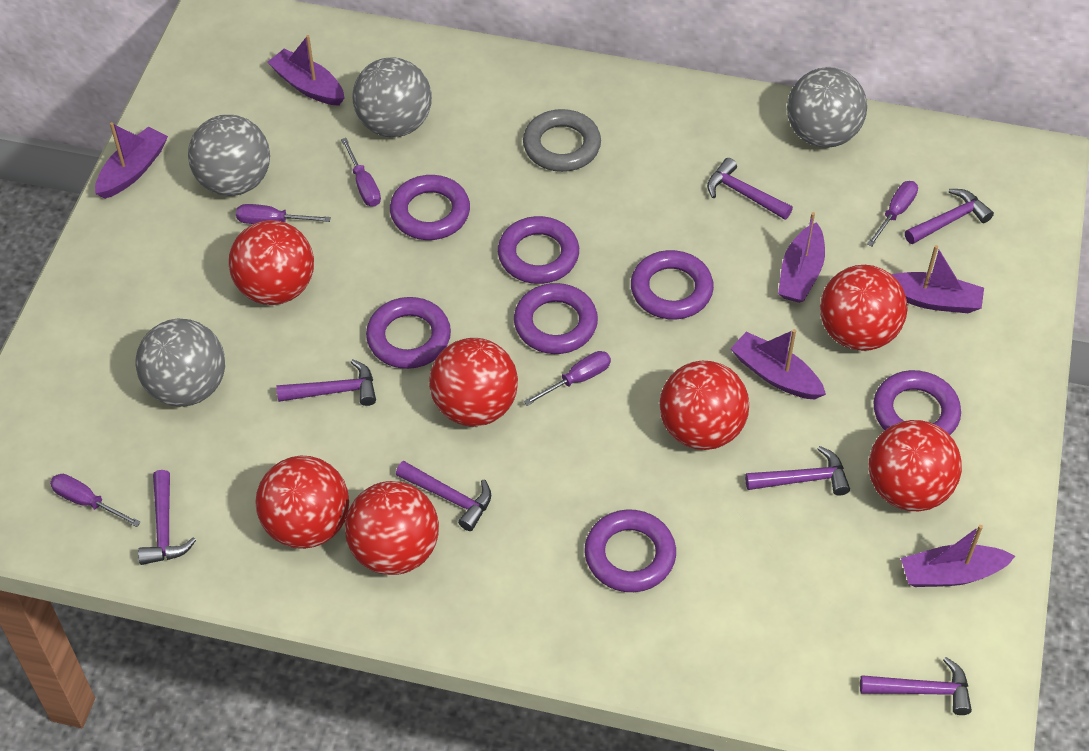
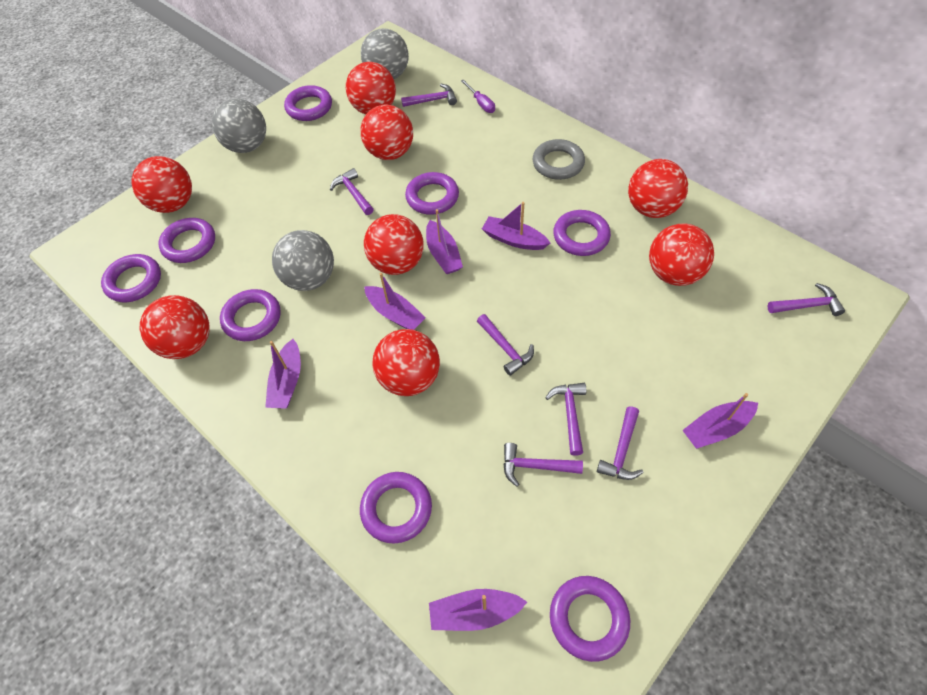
grey ball: [136,319,225,407] [188,115,270,196] [352,58,432,137] [787,67,867,148] = 4 -> [212,99,266,153] [272,230,334,291] [361,28,409,79] = 3
purple ring: [366,297,451,369] [390,175,470,240] [498,216,579,284] [514,283,598,354] [585,509,676,592] [631,250,714,320] [873,370,961,435] = 7 -> [101,254,161,302] [158,218,215,263] [220,289,281,341] [284,85,332,121] [360,472,432,543] [405,172,459,215] [550,576,630,662] [553,210,611,256] = 8
purple screwdriver: [50,474,141,527] [236,204,331,224] [341,138,381,207] [524,351,611,406] [867,181,918,246] = 5 -> [461,79,495,113] = 1
red ball: [229,220,314,305] [255,456,349,549] [345,481,439,575] [429,338,518,426] [659,361,749,450] [820,265,908,351] [868,420,962,511] = 7 -> [132,156,192,213] [140,295,209,359] [346,62,396,114] [361,105,413,160] [364,214,424,275] [372,329,440,396] [628,159,688,218] [649,223,714,286] = 8

